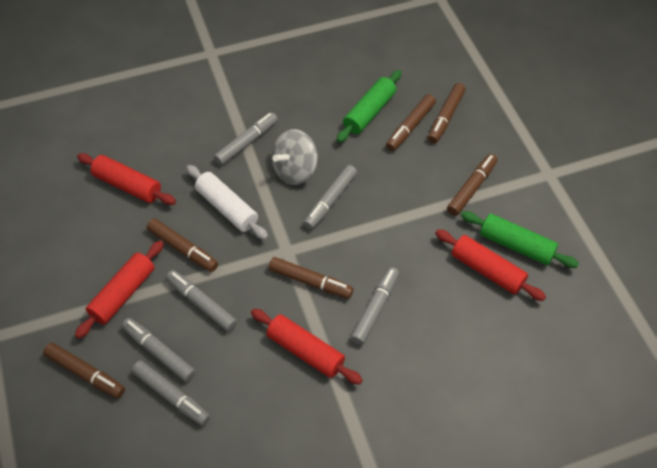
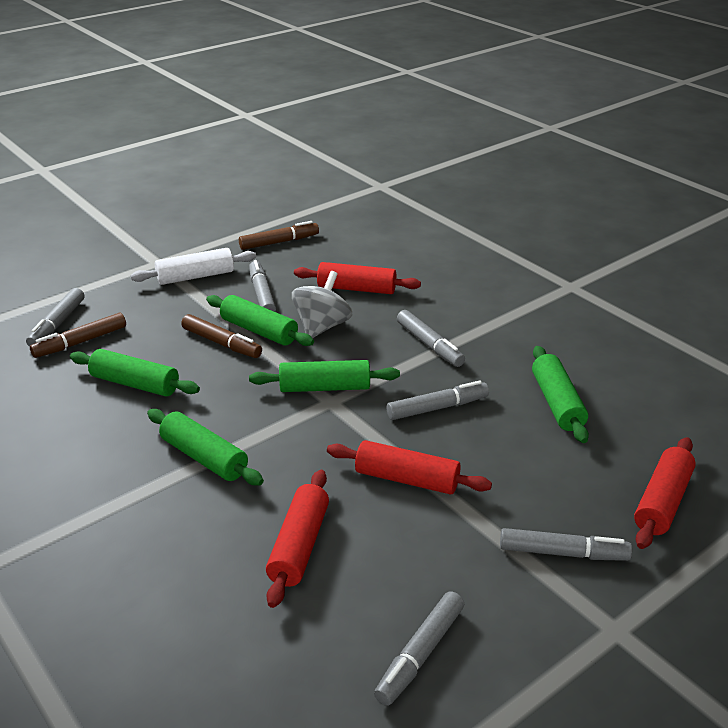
brown marker: [43,343,125,398] [147,218,218,272] [269,257,353,299] [386,94,436,151] [428,83,466,143] [447,154,497,216] = 6 -> [30,313,126,358] [181,314,262,358] [239,221,319,250] = 3
green rolling pin: [337,70,402,143] [461,211,579,268] = 2 -> [70,349,200,396] [147,409,264,485] [206,295,314,346] [249,360,400,392] [532,346,589,443] = 5

